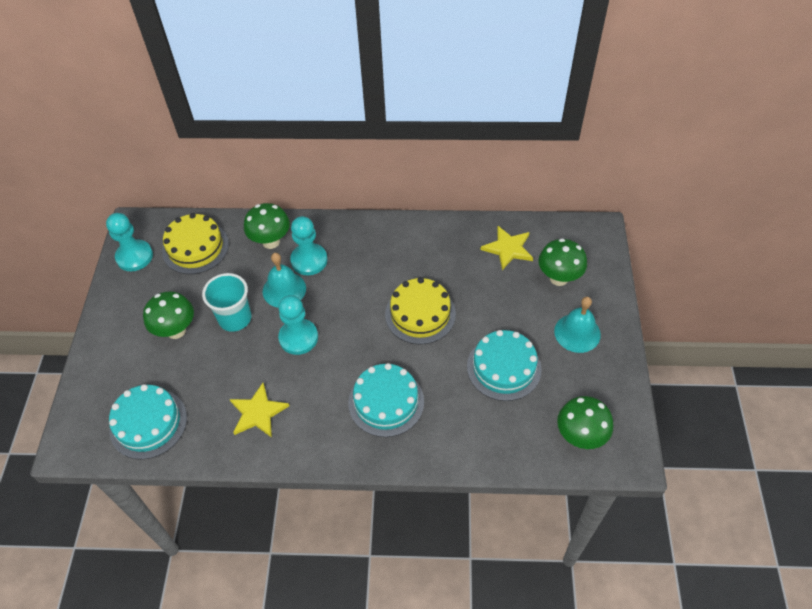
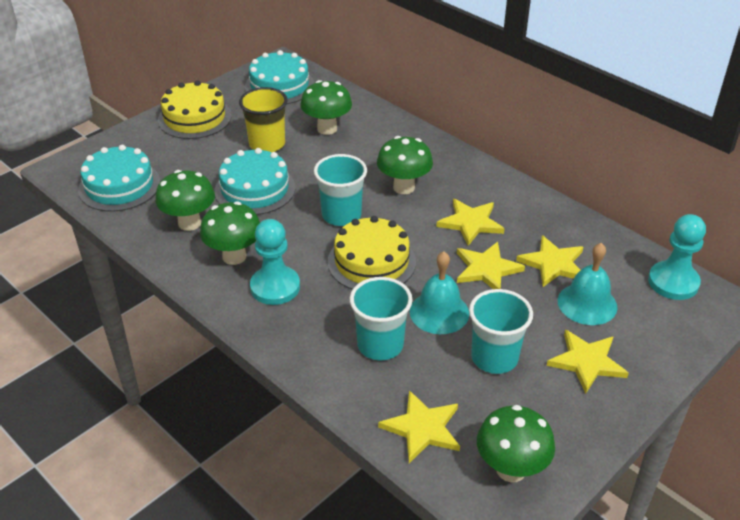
green mushroom: [143,291,194,339] [244,203,290,249] [539,238,587,286] [557,396,613,449] = 4 -> [155,170,215,231] [200,201,260,265] [300,80,352,135] [377,136,433,194] [477,405,555,482] = 5
turquoise cup: [202,273,251,332] = 1 -> [314,154,367,226] [350,277,413,360] [469,289,533,374] = 3
turquoise pawn: [106,213,153,271] [278,295,318,355] [290,216,327,275] = 3 -> [250,219,300,305] [648,214,706,300] = 2
yellow cup: none = 0 -> [239,87,288,152] = 1
yellow star: [229,383,289,438] [481,226,533,270] = 2 -> [378,390,460,463] [436,199,505,246] [457,242,525,289] [516,235,583,287] [547,330,629,394] = 5

